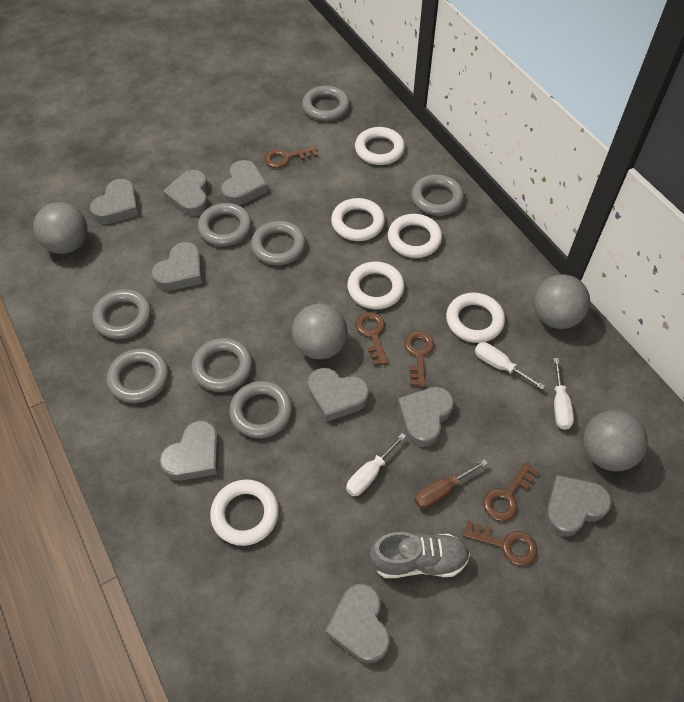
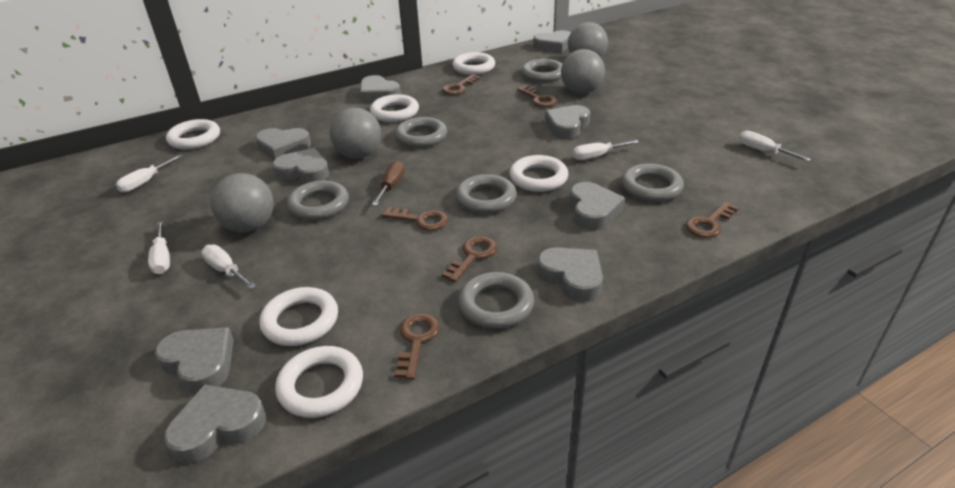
brown key: [264,146,318,168] [355,312,388,366] [404,331,434,387] [462,520,537,566] [483,462,539,521] = 5 -> [382,207,448,231] [394,313,440,380] [441,236,497,282] [442,74,480,95] [517,86,557,107] [686,201,739,238] = 6
grey ring: [92,289,151,339] [107,348,169,403] [191,338,253,392] [198,203,252,246] [229,381,293,438] [251,221,306,265] [302,86,350,121] [411,174,464,216] = 8 -> [287,180,349,220] [395,117,447,148] [455,174,517,214] [458,272,534,329] [521,59,562,82] [621,163,684,202] = 6
grey shoe: [369,532,470,578] = 1 -> none = 0
white screwdriver: [346,433,406,496] [475,342,545,390] [553,358,574,430] = 3 -> [116,154,182,193] [148,221,170,274] [201,245,256,289] [572,140,639,160] [739,131,811,161] = 5

